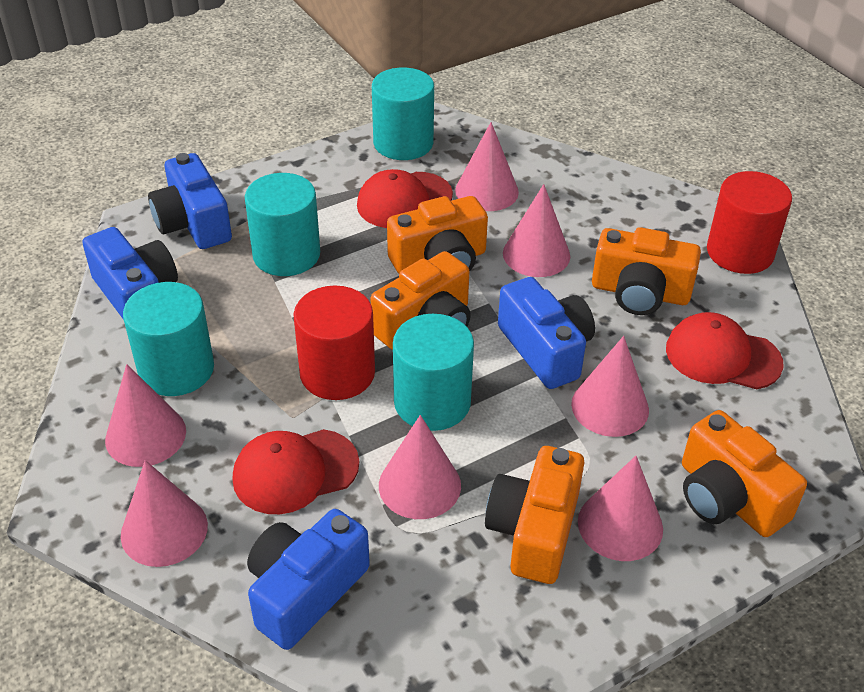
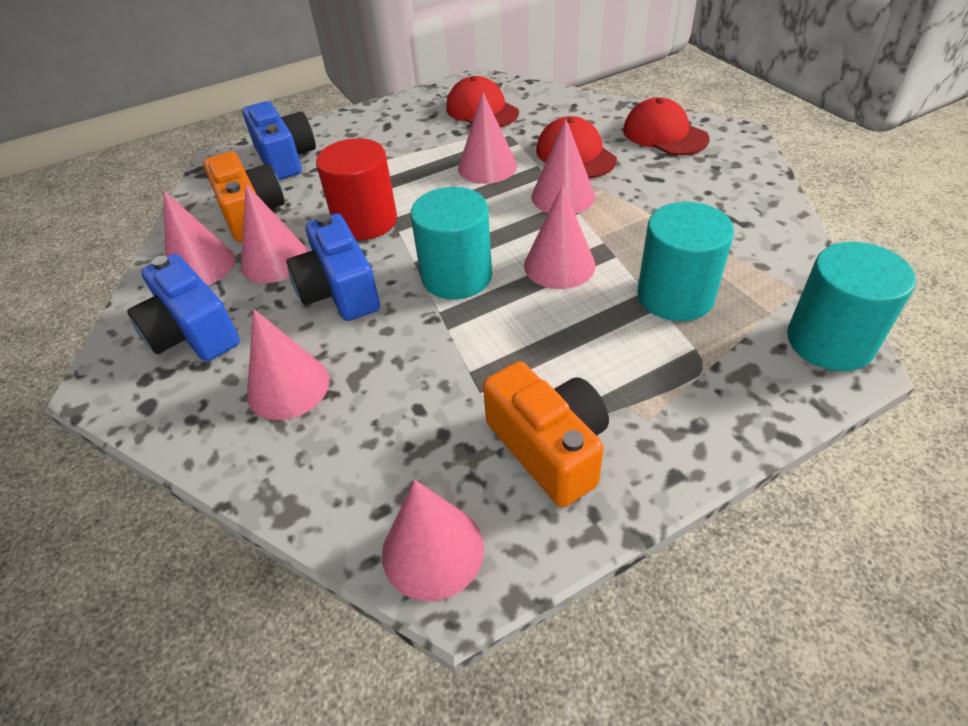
blue camera: [83,227,178,319] [148,153,232,249] [247,509,370,650] [498,277,595,389] = 4 -> [127,254,240,361] [242,101,316,180] [286,214,380,321] = 3
orange camera: [370,251,471,350] [387,196,488,274] [485,446,584,584] [592,227,701,315] [682,410,807,537] = 5 -> [203,152,285,242] [483,361,609,507] = 2
red cylinder: [294,285,375,400] [707,171,792,274] = 2 -> [316,138,397,240] = 1
turquoise cylinder: [123,282,214,396] [245,173,320,276] [372,68,434,160] [393,314,474,431] = 4 -> [410,187,492,300] [637,202,734,321] [787,242,916,371] = 3

